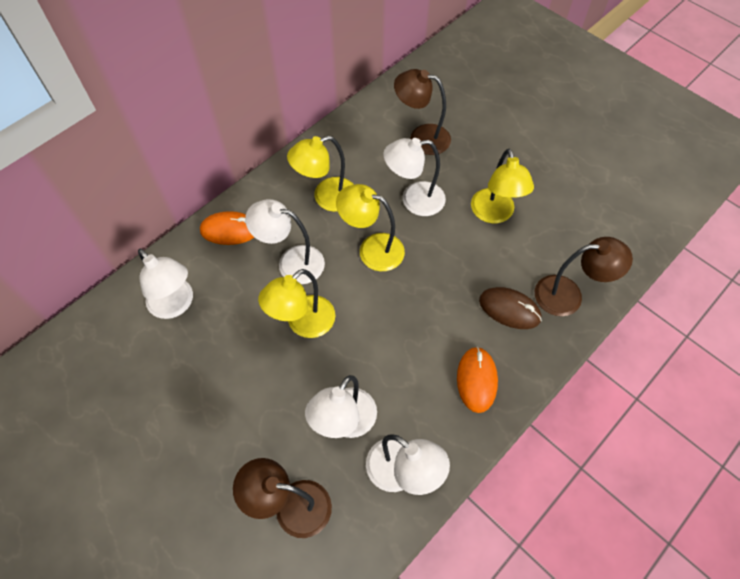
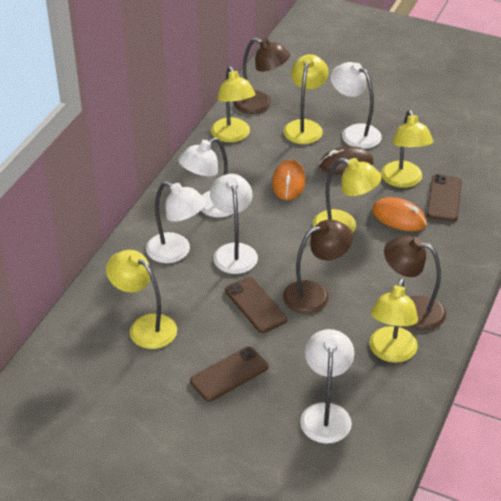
brown phone: none = 0 -> [190,347,268,402] [225,277,287,333] [427,174,462,221] = 3
yellow lamp: [258,269,335,338] [287,136,354,212] [336,184,405,271] [471,148,534,223] = 4 -> [106,250,177,349] [211,66,255,142] [283,54,329,144] [313,158,382,233] [369,278,418,363] [381,110,433,188] = 6

